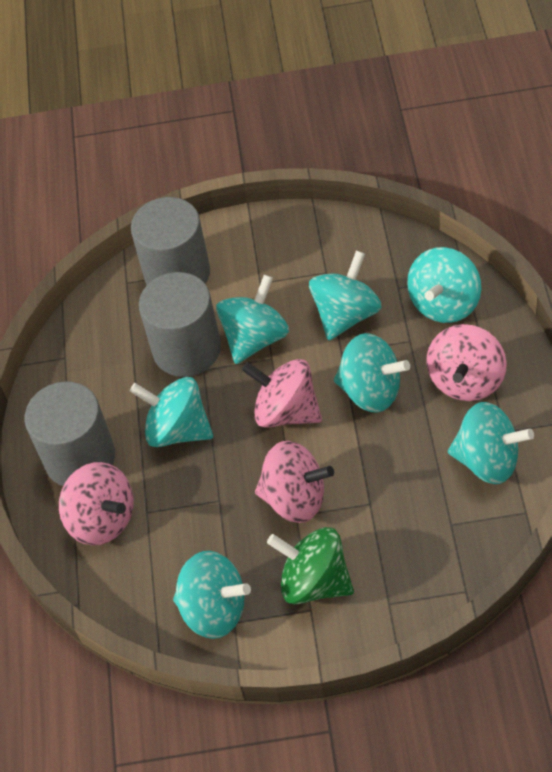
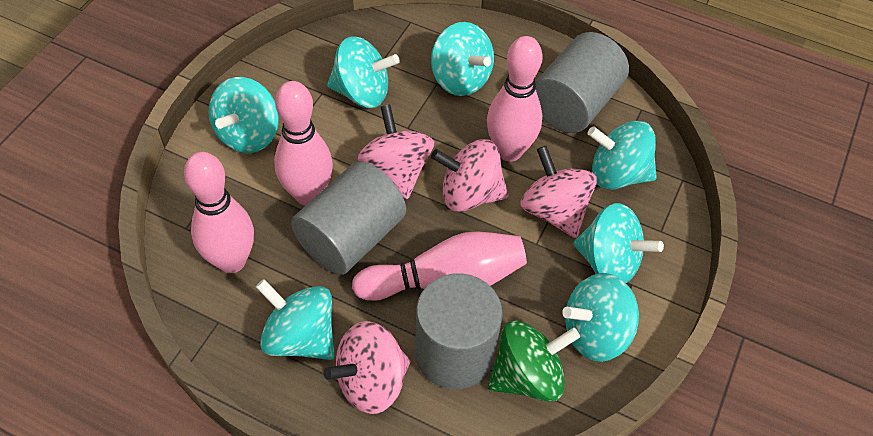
pink bowling pin: none = 0 -> [184,152,254,273] [274,81,333,206] [352,232,527,301] [487,36,542,162] = 4

